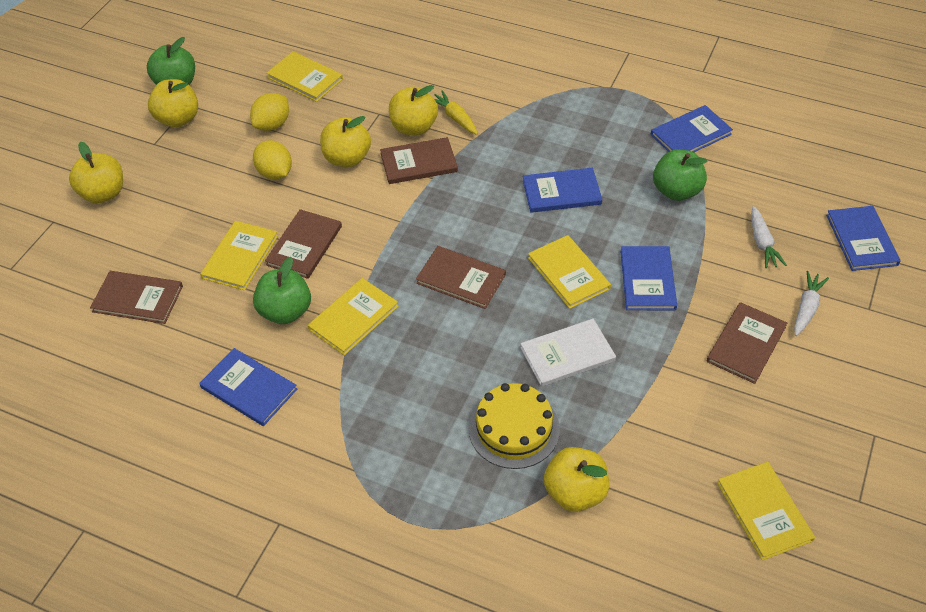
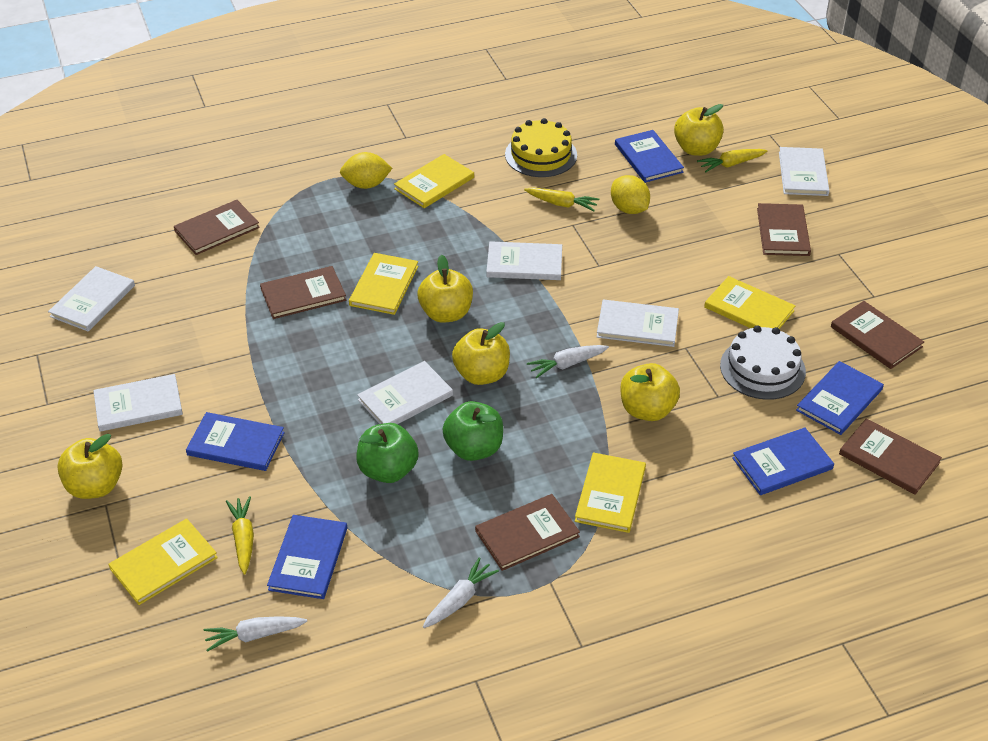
brown book: [90,271,183,324] [265,209,342,279] [380,137,458,184] [416,246,506,309] [707,302,787,384] = 5 -> [174,200,260,255] [260,266,346,319] [475,494,580,571] [757,203,811,256] [831,301,924,369] [839,418,942,495] = 6
green apple: [147,37,195,85] [253,257,311,324] [653,149,707,201] = 3 -> [356,423,419,483] [442,401,503,461] = 2
white book: [520,319,616,387] = 1 -> [48,266,135,332] [93,374,183,432] [357,361,453,424] [486,241,562,280] [597,300,679,347] [779,147,829,196] = 6
white cake: none = 0 -> [720,326,806,400] = 1
white carrot: [751,206,787,268] [794,271,829,336] = 2 -> [204,616,307,652] [423,557,499,628] [527,345,609,378] = 3
yellow carrot: [434,90,478,135] = 1 -> [226,496,254,575] [524,187,599,211] [697,149,767,172] = 3

